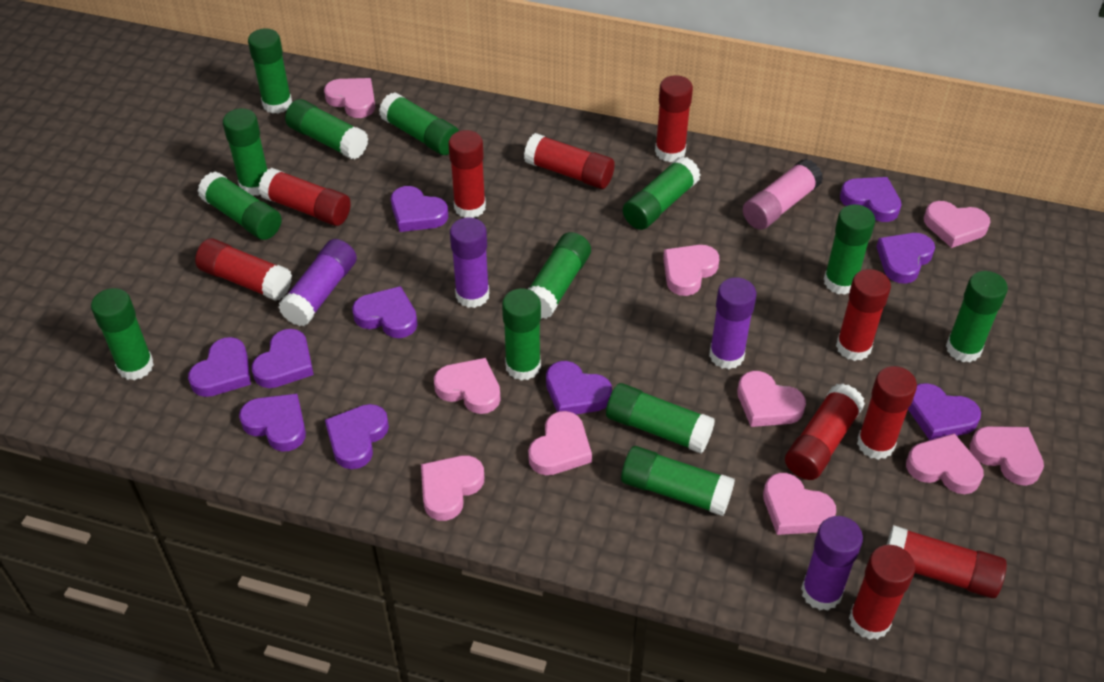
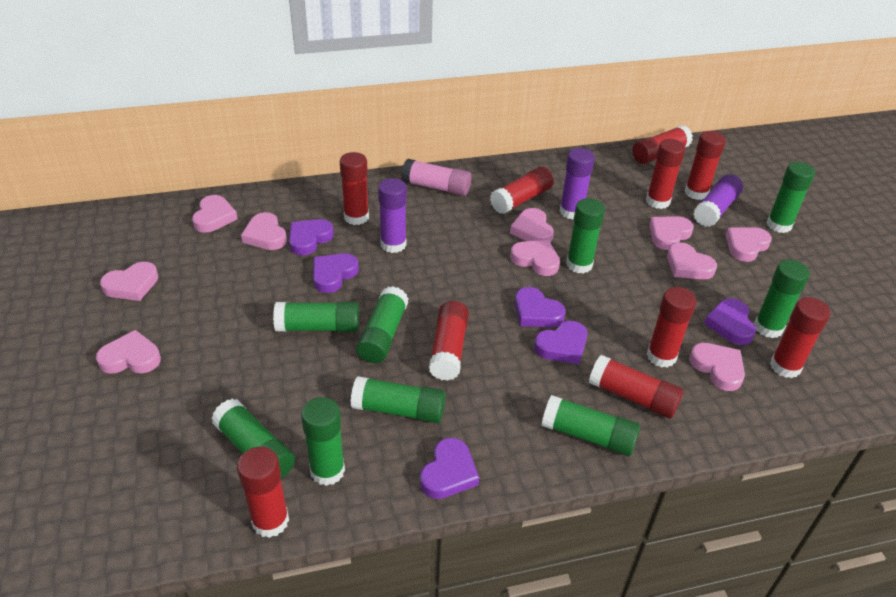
green glue stick: [91,288,154,380] [198,171,282,240] [223,108,267,196] [248,28,292,114] [285,99,368,160] [379,92,459,155] [502,288,541,381] [528,232,591,319] [606,383,715,454] [621,446,735,516] [623,156,700,230] [824,204,875,295] [946,271,1008,362] = 13 -> [211,398,295,479] [273,302,359,332] [301,397,345,486] [350,376,446,423] [356,286,409,363] [542,395,640,456] [566,198,605,274] [754,260,810,338] [766,162,815,233] = 9
purple glue stick: [279,239,357,326] [450,217,489,308] [709,277,756,369] [801,516,863,611] = 4 -> [378,178,407,253] [559,148,595,220] [693,175,743,227] = 3
purple heart: [188,337,251,397] [239,394,306,452] [252,329,314,388] [325,404,389,469] [352,286,418,338] [391,186,448,232] [546,361,612,414] [840,177,902,222] [876,233,935,284] [908,383,981,440] = 10 -> [289,219,334,256] [313,253,359,293] [420,438,479,499] [515,287,565,327] [534,321,588,364] [704,298,756,345] = 6

